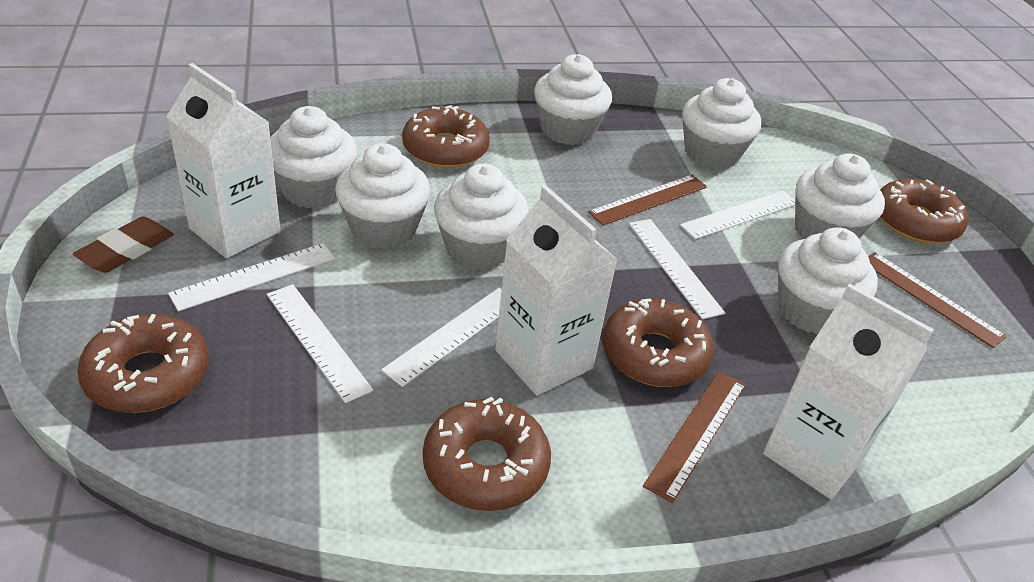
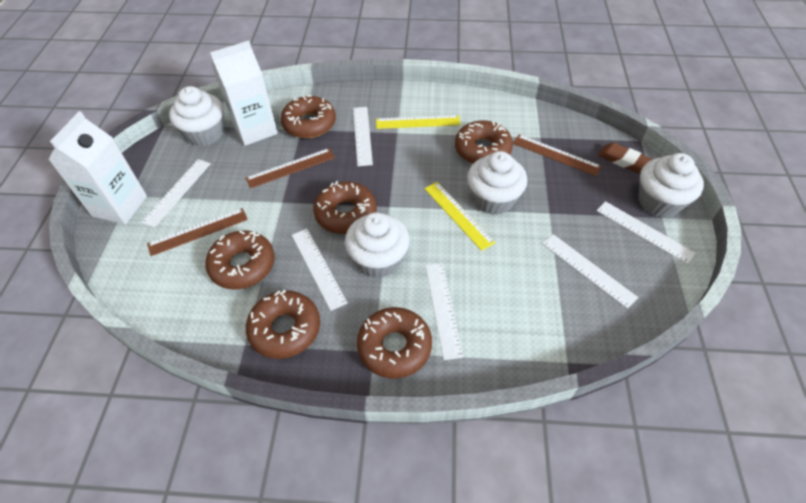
brown donut: [77,314,209,413] [402,105,490,168] [423,397,551,511] [603,299,714,387] [880,179,968,244] = 5 -> [205,230,275,290] [246,290,320,359] [280,95,336,138] [313,181,377,234] [357,307,432,378] [455,120,513,163] = 6
white carton: [166,63,281,259] [495,185,618,395] [763,284,934,499] = 3 -> [48,111,147,224] [210,41,278,146] = 2
white cupcake: [270,106,357,209] [335,143,430,249] [434,164,529,270] [534,54,612,145] [682,78,761,169] [778,227,878,334] [795,153,885,239] = 7 -> [169,86,224,146] [345,212,410,278] [467,151,527,215] [639,153,704,217] = 4
white ruler: [168,243,335,311] [267,284,373,403] [381,288,502,387] [629,219,725,319] [680,191,795,239] = 5 -> [141,159,211,228] [292,229,348,311] [353,107,373,166] [425,263,463,360] [542,234,639,309] [597,201,696,264] = 6
yellow ruler: none = 0 -> [376,115,460,129] [424,182,495,251] = 2

